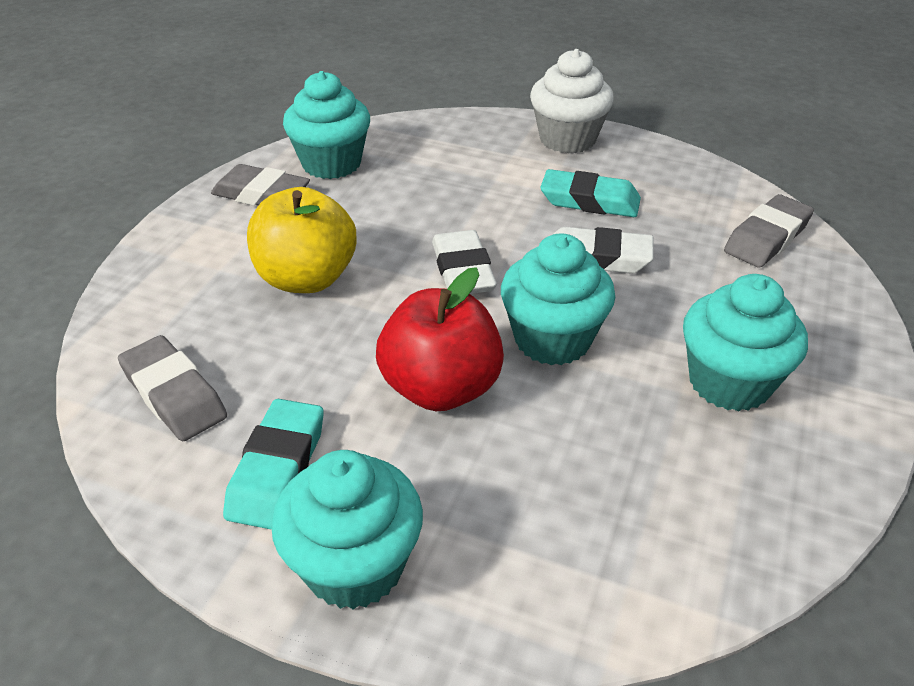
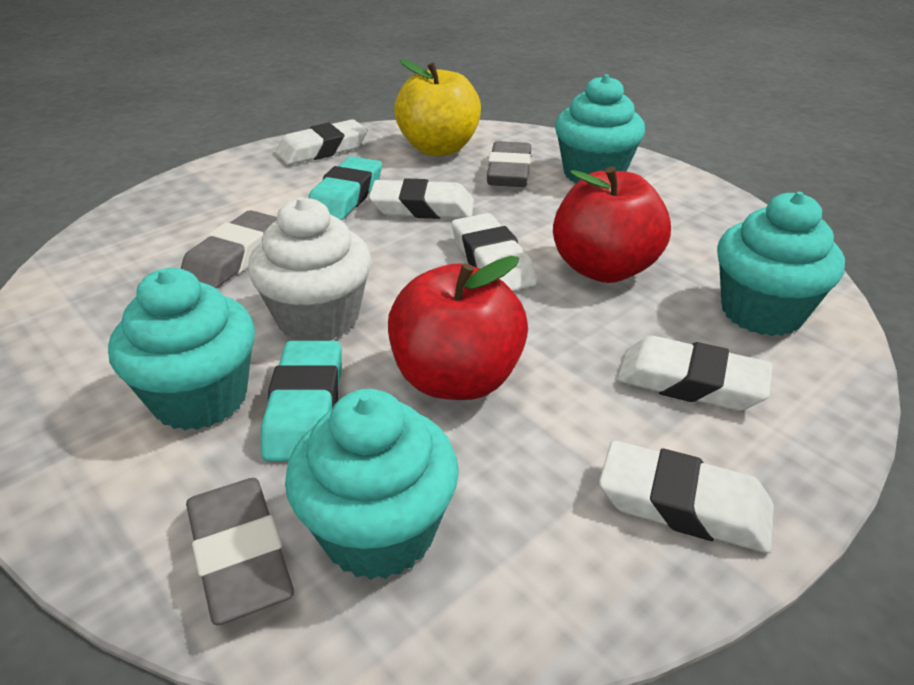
red apple: [376,267,504,411] = 1 -> [388,256,528,400] [553,166,671,283] = 2
white eraser: [432,230,497,294] [552,227,654,274] = 2 -> [275,119,368,165] [369,178,474,219] [452,213,537,291] [599,440,774,553] [617,336,772,411] = 5

